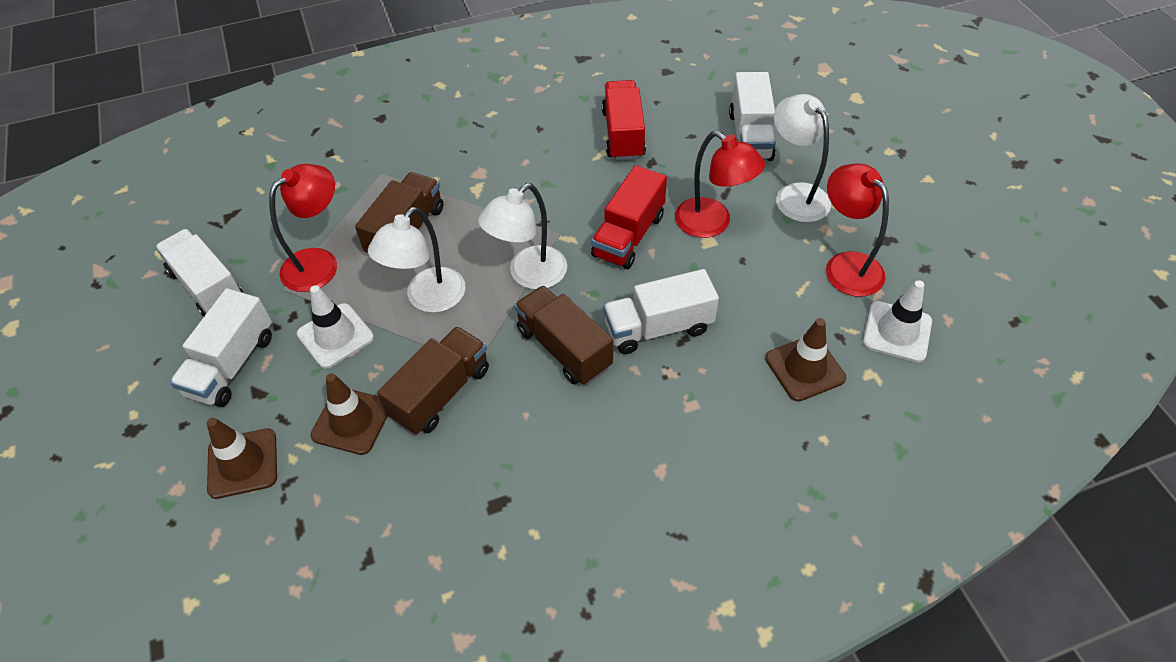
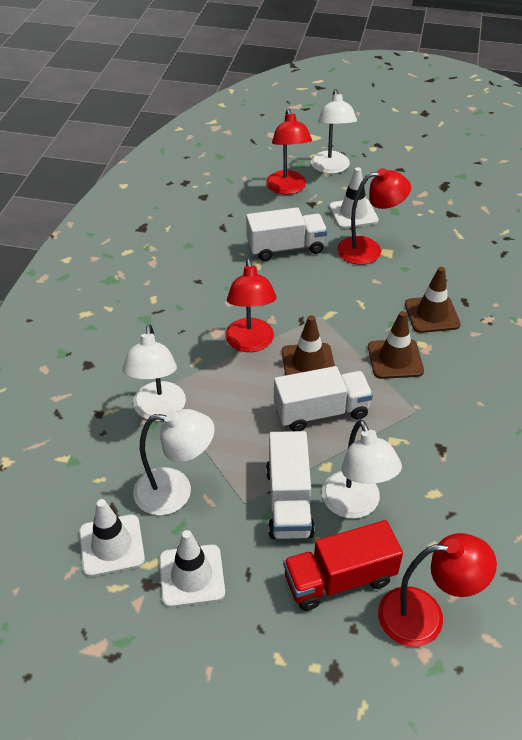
brown truck: [355,172,444,253] [377,326,489,435] [514,285,613,385] = 3 -> none = 0
red lamp: [269,164,337,292] [675,131,765,238] [826,163,889,297] = 3 -> [225,258,276,352] [266,109,312,195] [337,168,411,265] [378,533,497,647] = 4
red truck: [591,165,667,269] [602,80,646,160] = 2 -> [283,520,403,611] = 1
white lamp: [368,207,465,313] [478,183,567,289] [774,94,831,223] = 3 -> [122,324,186,421] [133,409,215,516] [311,89,357,174] [322,419,402,519] = 4
white traffic cone: [297,285,374,369] [863,280,932,363] = 2 -> [79,499,145,577] [159,530,225,607] [329,167,379,229] = 3
white truck: [155,229,243,316] [170,288,272,407] [603,269,719,354] [729,72,776,161] = 4 -> [246,207,327,261] [266,431,315,539] [274,366,373,431] = 3

